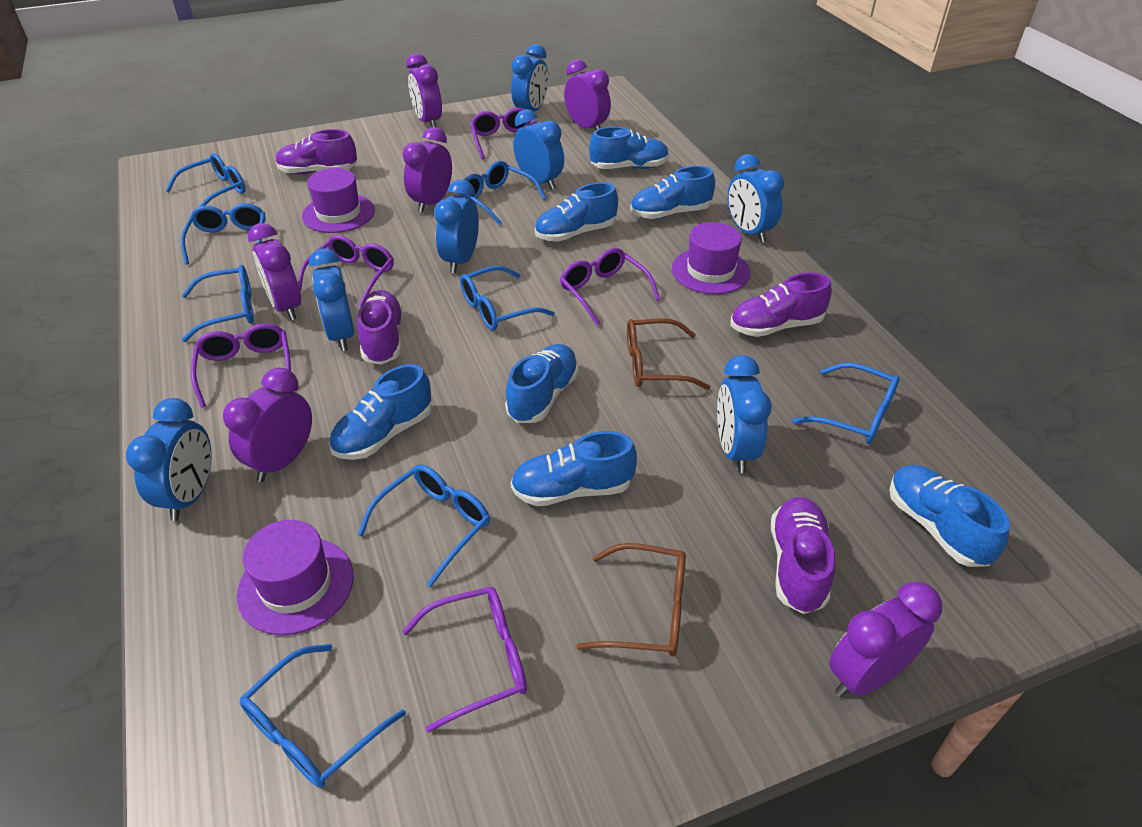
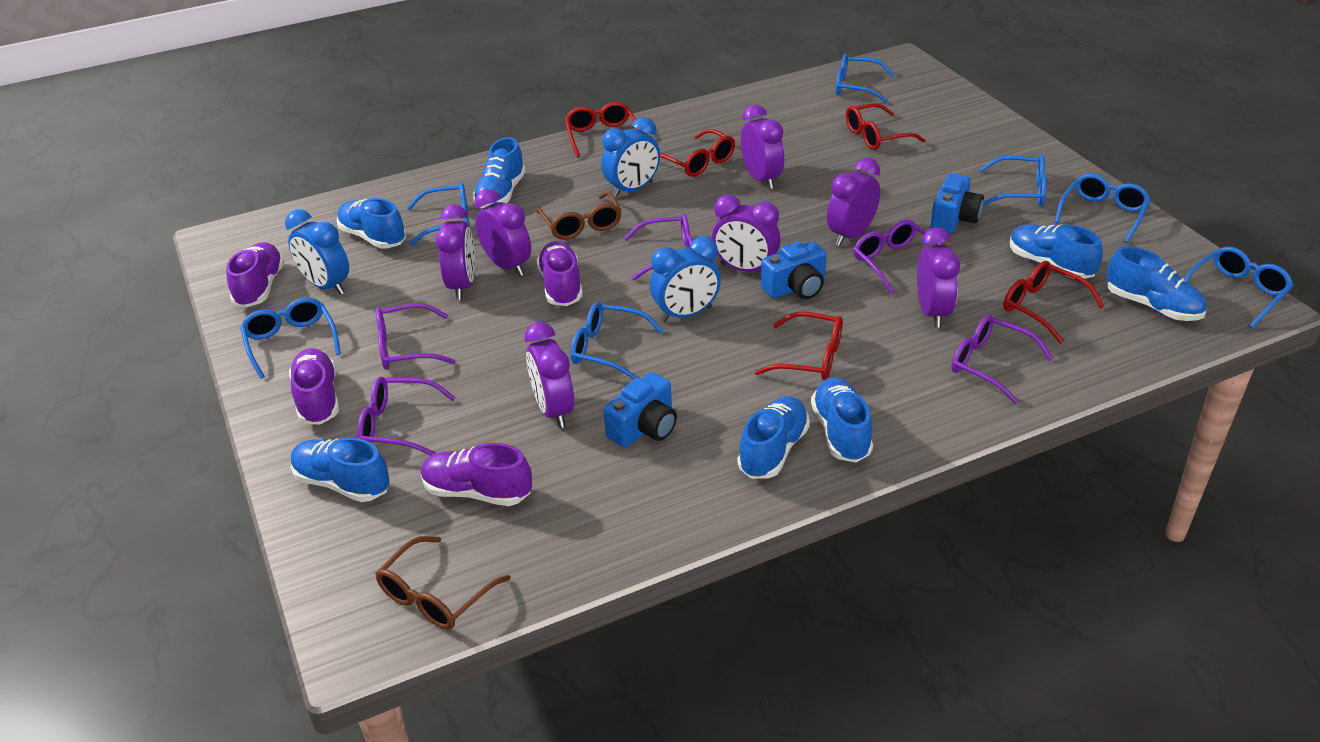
blue camera: none = 0 -> [604,372,677,447] [761,241,827,299] [931,173,984,233] = 3
blue clock: [126,398,212,521] [309,248,354,351] [434,179,479,273] [511,44,548,112] [513,109,564,190] [717,355,772,473] [728,154,784,243] = 7 -> [285,209,349,295] [601,117,660,197] [650,236,721,322] = 3
blue glasses: [165,153,246,207] [181,203,266,265] [182,265,254,342] [240,644,406,788] [358,464,490,588] [459,161,546,225] [460,266,555,330] [792,363,900,444] = 8 -> [240,297,341,379] [407,182,470,246] [570,302,664,379] [836,53,895,103] [979,155,1047,206] [1055,173,1151,243] [1184,247,1294,328] = 7
purple clock: [223,368,312,482] [248,223,301,320] [402,127,452,213] [406,53,442,127] [564,60,611,130] [829,582,942,697] = 6 -> [436,204,475,300] [474,189,531,276] [525,322,574,428] [712,195,781,272] [741,105,784,189] [827,158,880,246] [917,227,960,328] = 7
purple hat: [237,520,354,635] [302,168,375,233] [672,222,750,294] = 3 -> none = 0
red glasses: none = 0 -> [565,102,637,158] [660,129,735,177] [755,312,843,380] [846,103,926,150] [1003,261,1105,344] = 5

